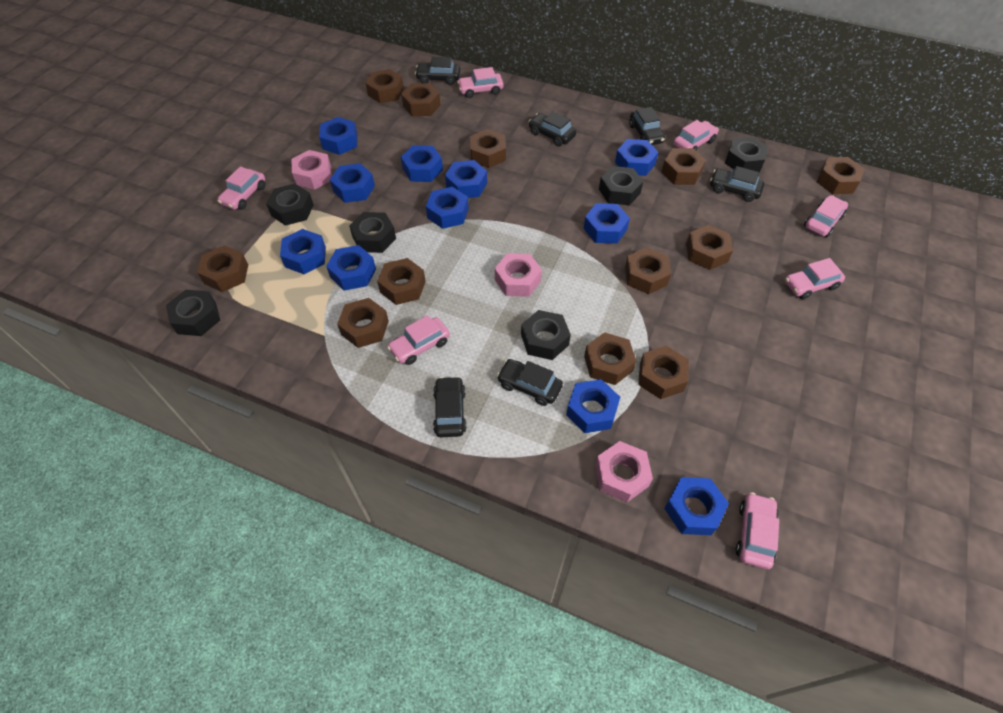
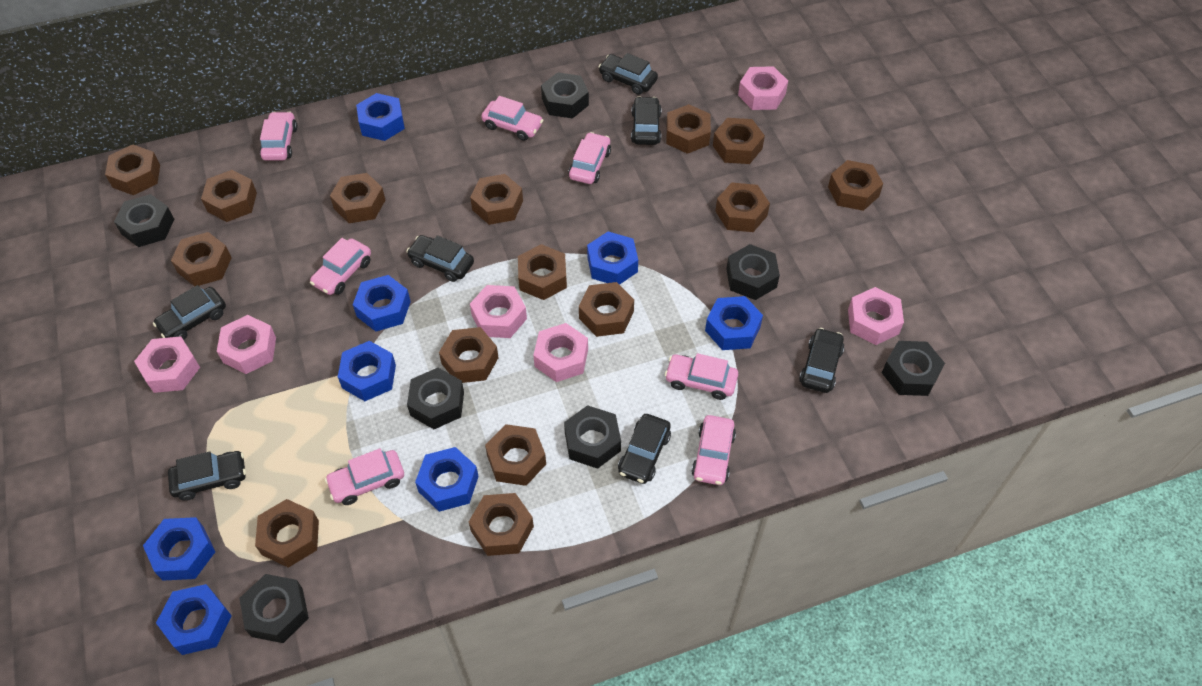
black car: [415,57,460,85] [433,376,467,437] [497,359,563,406] [529,112,576,147] [629,107,665,145] [710,166,764,202] = 6 -> [153,285,226,340] [168,451,246,501] [406,235,474,282] [599,53,658,95] [618,414,671,484] [631,96,662,145] [799,328,845,393] = 7
black nut: [166,290,220,336] [266,184,314,226] [349,212,396,253] [521,310,571,360] [599,166,643,205] [725,137,768,172] = 6 -> [114,194,174,247] [239,574,309,643] [407,368,464,429] [541,72,589,119] [564,405,621,469] [726,244,780,300] [882,341,945,396] = 7
blue nut: [280,229,326,274] [319,117,358,155] [326,245,376,291] [330,163,375,203] [401,145,443,182] [426,187,469,229] [445,160,487,198] [566,379,620,433] [583,203,630,244] [615,139,659,176] [664,477,729,535] = 11 -> [143,517,215,581] [156,584,232,655] [338,341,396,401] [353,275,411,332] [356,93,405,141] [415,447,479,512] [587,231,638,285] [705,296,763,350] = 8
brown nut: [197,245,248,292] [337,298,389,348] [366,69,404,103] [377,258,426,305] [401,83,440,116] [470,129,506,168] [584,332,636,385] [625,247,671,294] [638,346,689,399] [661,148,706,185] [686,225,733,270] [817,157,864,194] = 12 -> [105,145,160,195] [171,232,232,286] [201,170,257,222] [255,499,319,568] [330,173,385,223] [439,327,499,383] [469,493,534,556] [470,174,523,225] [485,424,546,486] [518,244,567,300] [579,282,634,337] [666,104,711,154] [713,118,765,164] [716,183,770,232] [828,160,883,211] = 15
pink nut: [291,150,332,190] [495,253,542,297] [595,441,653,502] = 3 -> [134,336,200,393] [217,315,276,374] [470,285,527,338] [533,323,588,382] [738,66,788,110] [848,287,904,345] = 6

